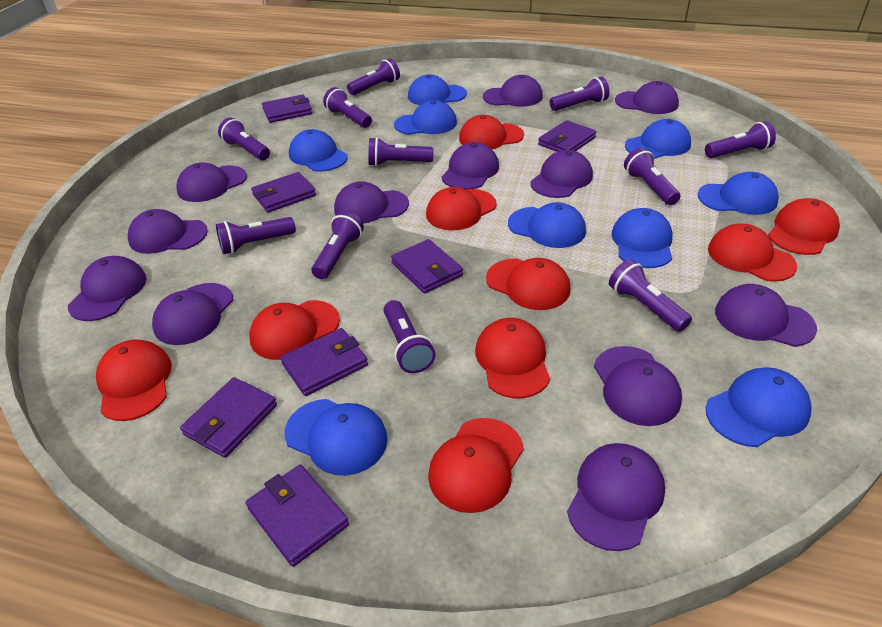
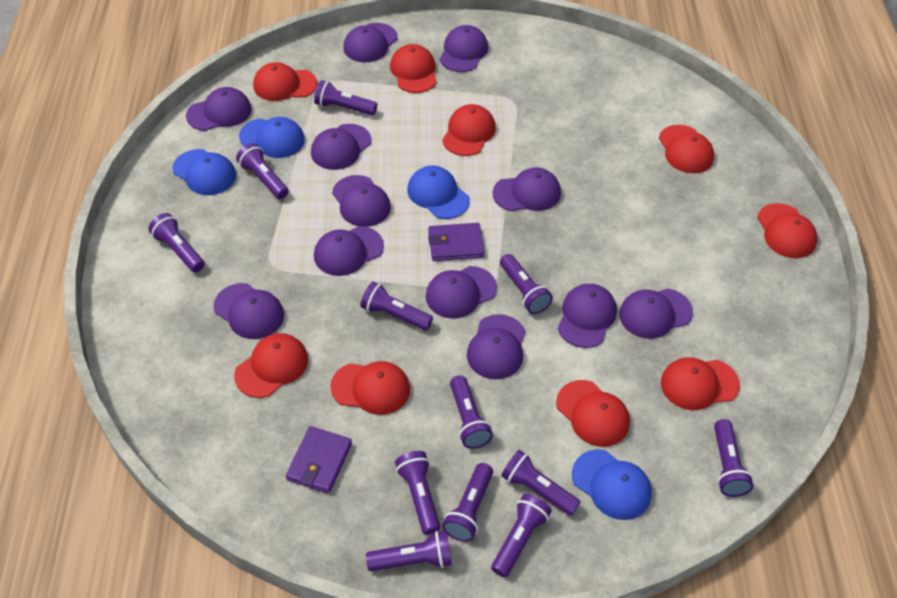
blue cap: [285,399,388,476] [289,129,348,172] [394,100,457,135] [408,74,467,105] [508,202,586,248] [612,208,672,268] [625,119,691,159] [698,172,779,215] [705,367,812,447] = 9 -> [172,149,236,195] [239,117,305,158] [407,165,470,219] [572,449,652,520] = 4
purple flashlight: [216,217,296,254] [218,118,270,160] [311,211,364,279] [323,87,372,128] [347,58,400,95] [368,137,434,166] [383,300,435,373] [550,76,609,111] [609,259,692,332] [624,148,681,205] [705,121,776,158] = 11 -> [148,213,205,272] [236,143,289,199] [314,80,377,115] [360,282,433,330] [366,531,452,571] [395,451,440,535] [442,463,493,542] [450,375,493,449] [491,494,552,577] [500,254,553,314] [501,450,580,516] [714,419,753,497] = 12
purple wallet: [180,377,277,458] [246,465,349,567] [251,172,316,212] [262,94,312,123] [280,328,368,396] [391,239,463,293] [538,120,596,152] = 7 -> [286,426,352,494] [428,223,485,261] = 2

